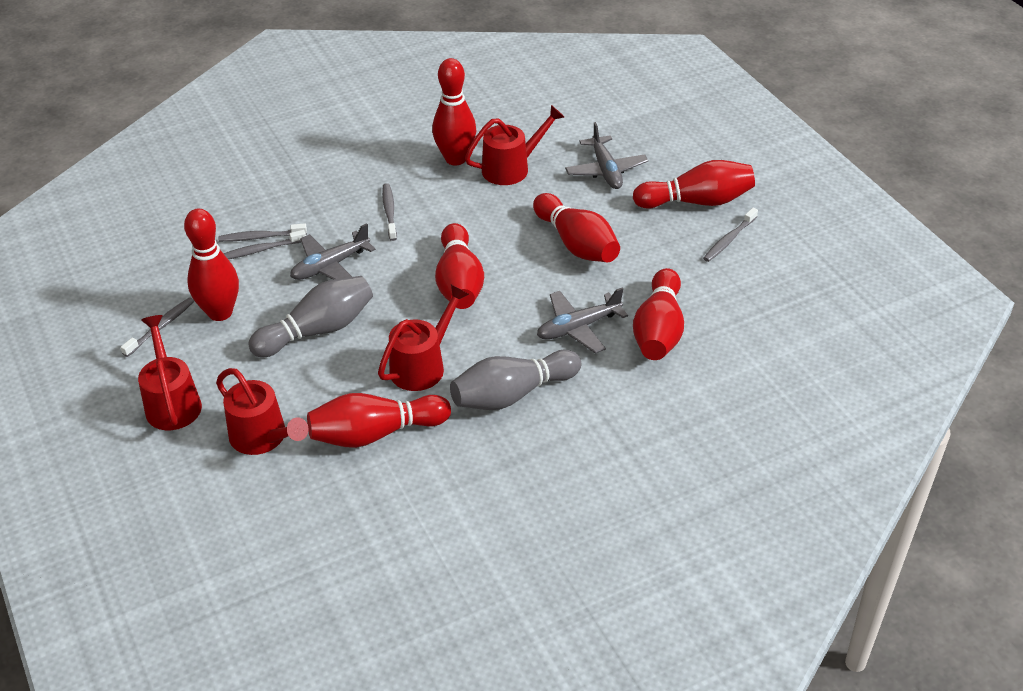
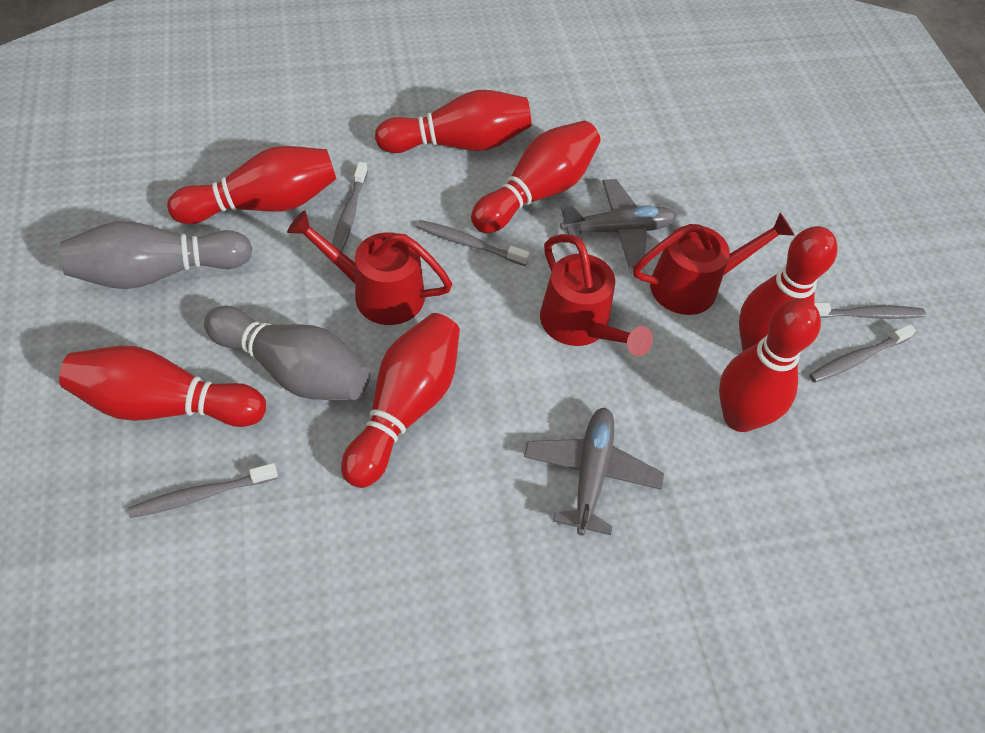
grey plane: [290,223,376,280] [537,288,628,354] [565,122,648,189] = 3 -> [524,408,664,535] [560,179,677,269] = 2
red watering can: [138,315,202,430] [216,368,308,455] [378,285,469,391] [465,105,564,185] = 4 -> [287,210,452,325] [540,234,653,356] [633,213,795,315] = 3

